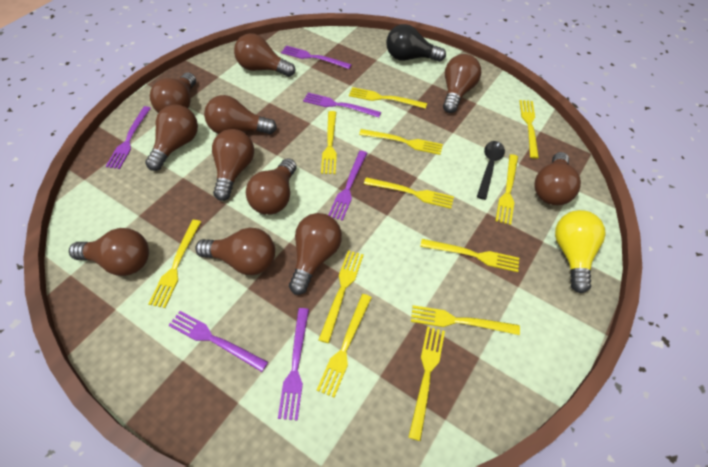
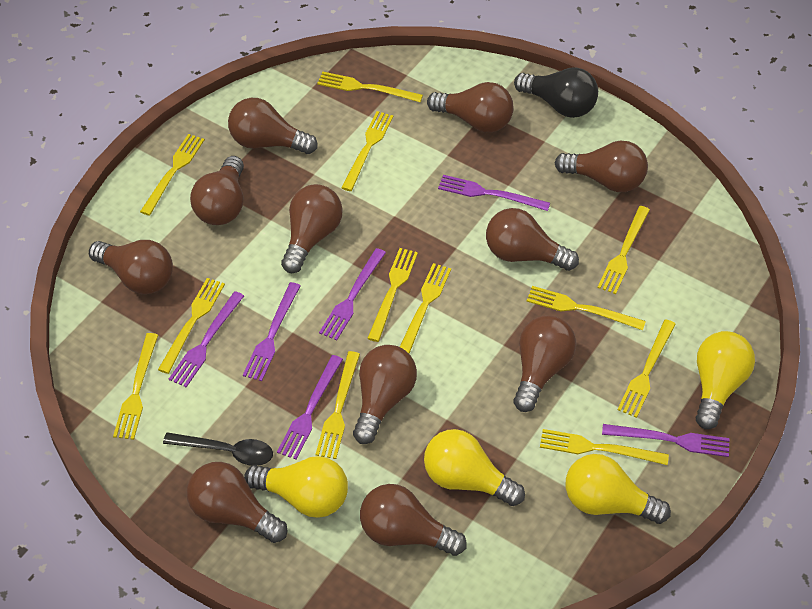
yellow light bulb: [555,210,606,293] = 1 -> [244,456,348,518] [424,429,525,506] [566,454,671,524] [696,331,755,429] = 4

